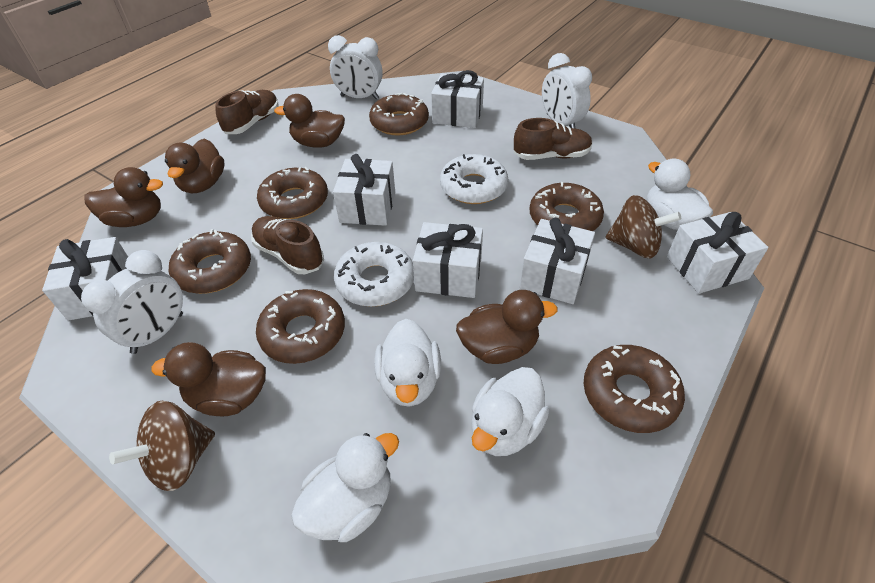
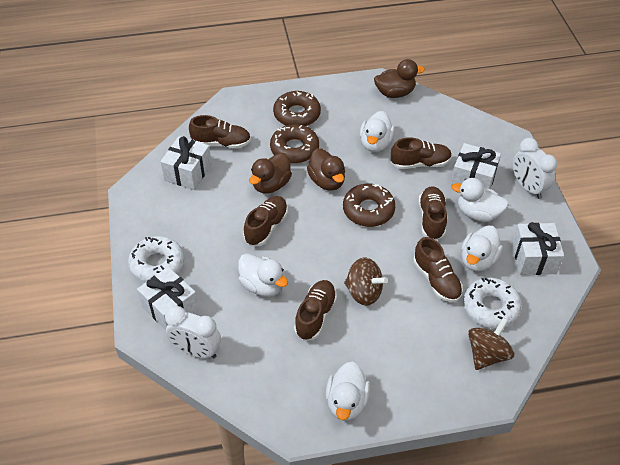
brown donut: [169,229,251,294] [256,289,345,364] [257,167,328,219] [369,93,429,135] [529,182,604,231] [583,345,685,433] = 6 -> [270,124,319,163] [273,91,321,126] [343,184,396,227] = 3
brown duck: [84,167,163,227] [151,342,266,416] [165,139,225,193] [274,94,345,148] [456,290,558,364] = 5 -> [249,153,292,193] [307,148,345,191] [374,59,425,98] = 3
brown shoe: [215,90,279,134] [251,216,324,274] [514,118,592,160] = 3 -> [189,115,251,149] [243,196,288,246] [294,280,337,341] [391,137,452,169] [413,237,463,302] [419,186,447,240] = 6
white clock: [81,250,183,354] [328,35,383,100] [542,53,592,129] = 3 -> [165,306,221,358] [512,138,557,199] = 2
white duck: [291,433,399,542] [374,319,441,407] [471,367,549,456] [647,158,713,230] = 4 -> [238,254,288,297] [325,362,371,421] [360,111,395,152] [451,178,509,222] [461,226,503,272] = 5
white gift: [42,237,128,320] [333,154,395,226] [413,222,483,298] [431,70,484,128] [520,218,595,304] [667,212,768,294] = 6 -> [137,267,199,330] [160,136,212,190] [451,143,501,189] [512,222,564,275] = 4

